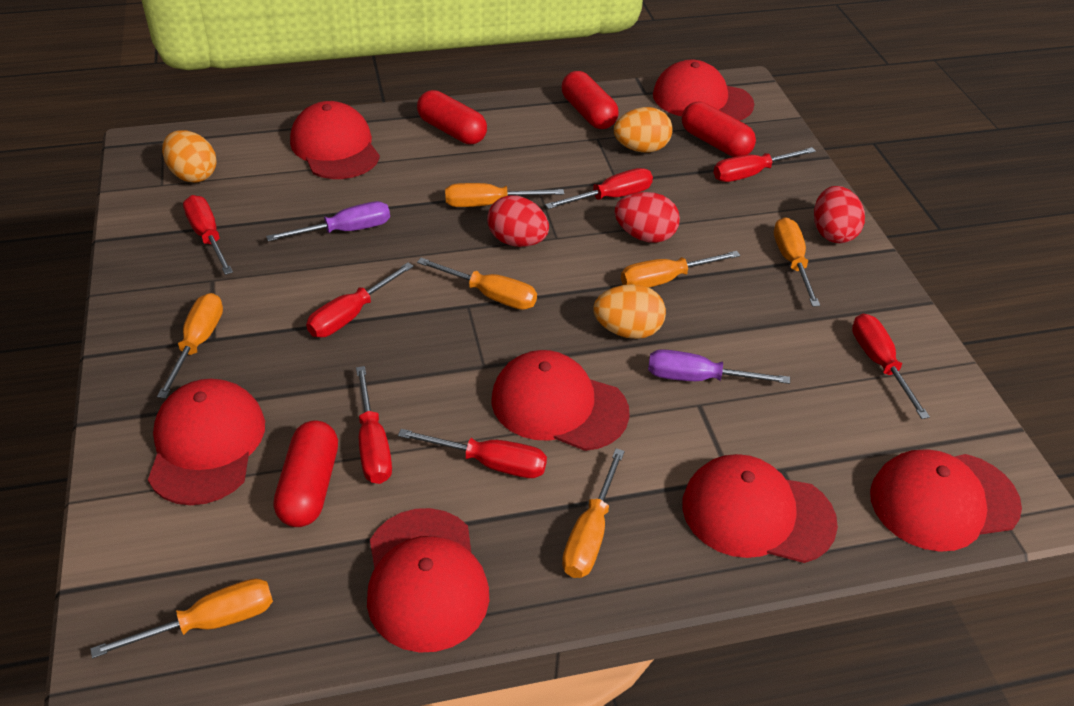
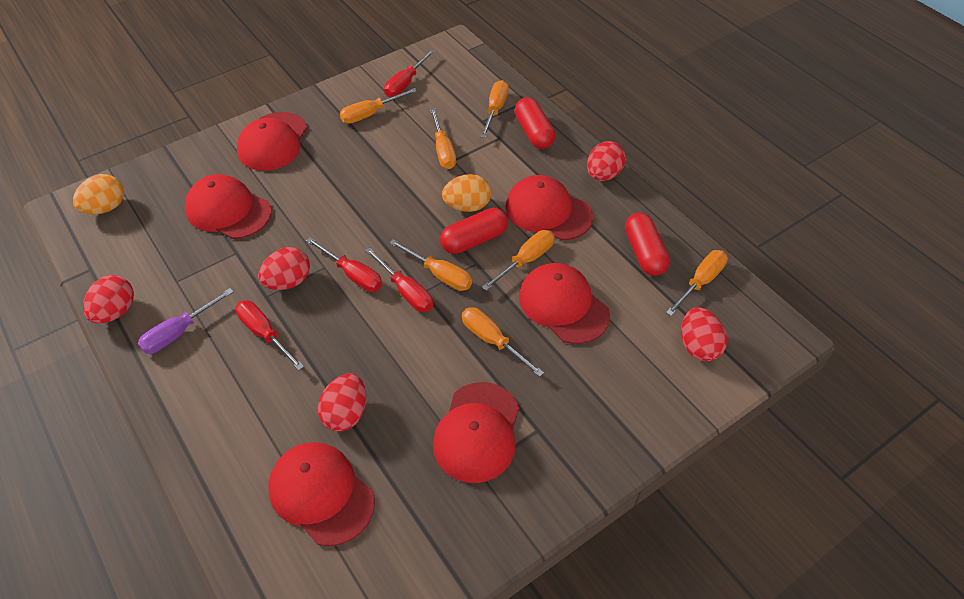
orange egg: [162,130,217,183] [593,284,666,339] [614,107,673,153] = 3 -> [73,174,124,215] [442,174,491,212] = 2
purple screwdriver: [266,201,390,241] [648,349,790,384] = 2 -> [138,288,234,354] = 1
red cap: [148,379,265,505] [290,101,380,179] [367,508,489,653] [491,350,630,451] [653,60,754,121] [682,454,838,563] [870,450,1022,552] = 7 -> [185,174,272,239] [237,112,307,171] [268,442,375,546] [433,382,519,483] [505,175,593,240] [519,263,610,344] = 6
red capsule: [274,420,338,527] [417,90,487,144] [562,71,619,129] [682,102,756,157] = 4 -> [440,208,508,254] [515,97,556,149] [625,213,670,276] = 3
red egg: [487,195,549,247] [615,192,680,243] [814,186,865,243] = 3 -> [83,275,134,324] [258,247,310,290] [318,373,366,431] [587,141,626,181] [681,308,727,361] = 5
red screwdriver: [183,195,233,275] [306,262,414,337] [356,366,392,484] [398,429,547,478] [545,168,653,209] [714,147,816,182] [852,314,930,419] = 7 -> [235,300,304,371] [306,237,382,292] [365,247,433,312] [384,50,435,97] = 4

